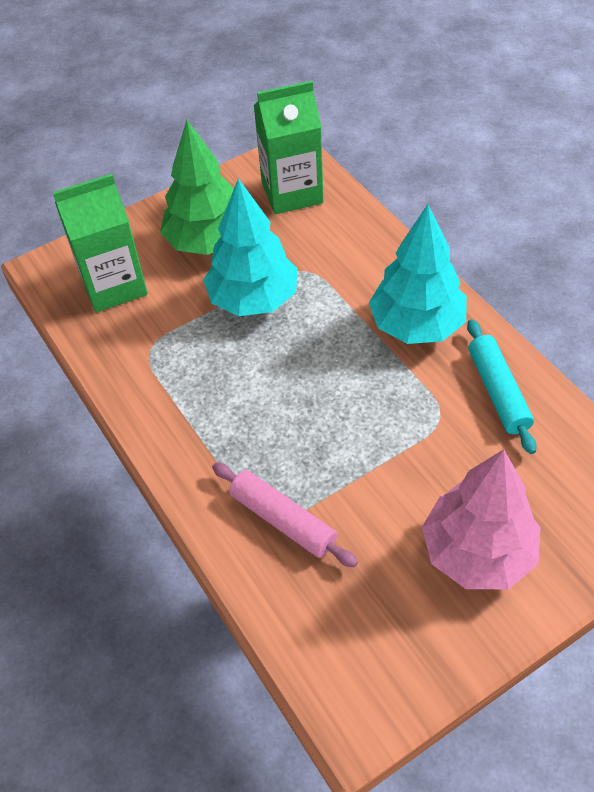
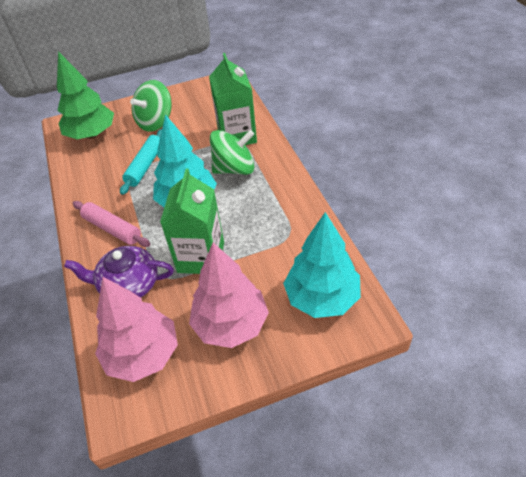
green spinning top: none = 0 -> [130,80,172,132] [210,130,254,175] = 2
pink tree: [422,449,540,589] = 1 -> [95,277,178,382] [189,243,269,348] = 2
purple teapot: none = 0 -> [64,246,174,297] = 1

